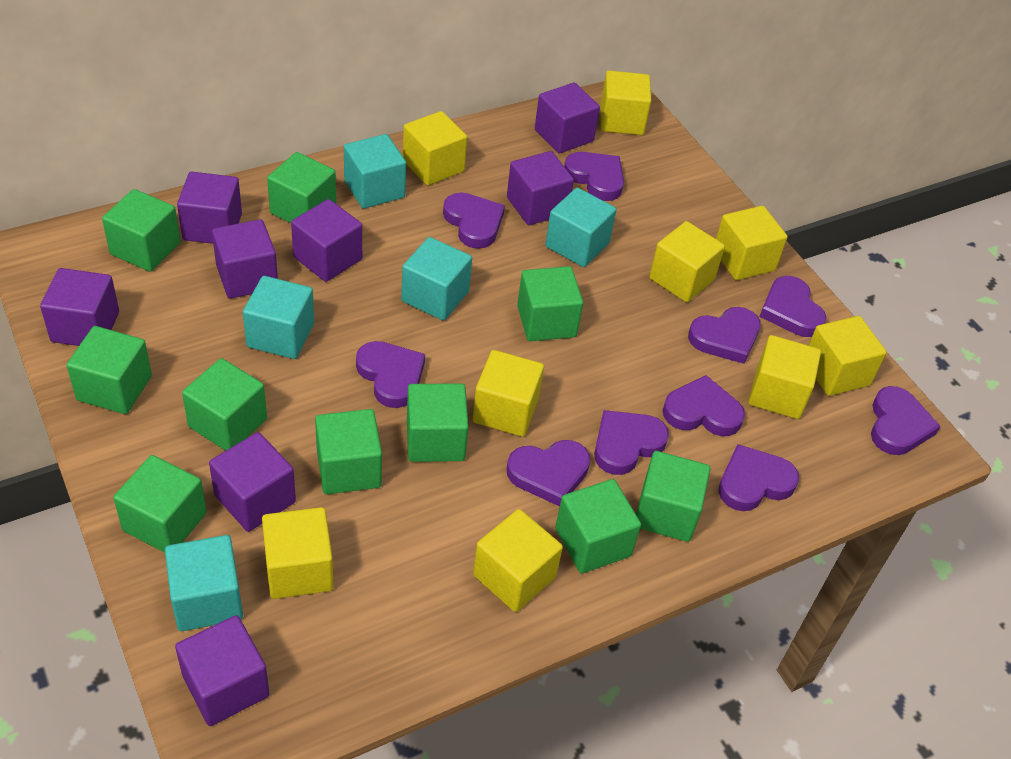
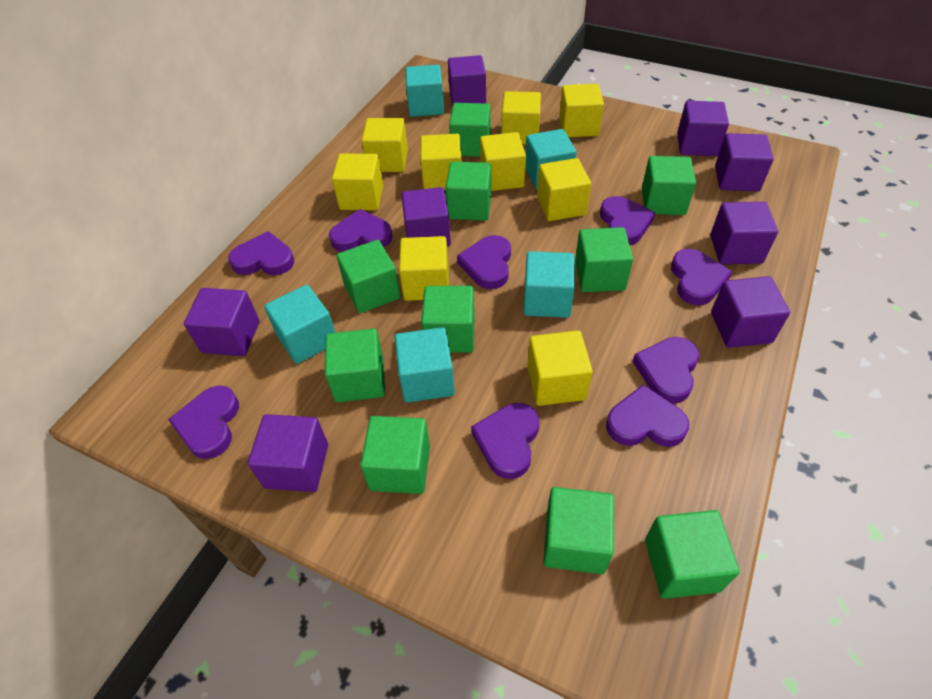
purple heart: [356,341,425,408] [443,192,505,249] [507,440,590,506] [564,152,624,201] [594,410,669,475] [662,375,745,436] [688,307,761,364] [718,444,799,511] [759,276,826,337] [871,386,941,455] = 10 -> [168,386,239,459] [228,231,294,275] [329,209,393,252] [457,235,511,289] [471,403,539,479] [600,196,655,245] [606,384,689,447] [632,337,700,404] [671,249,733,305] = 9

